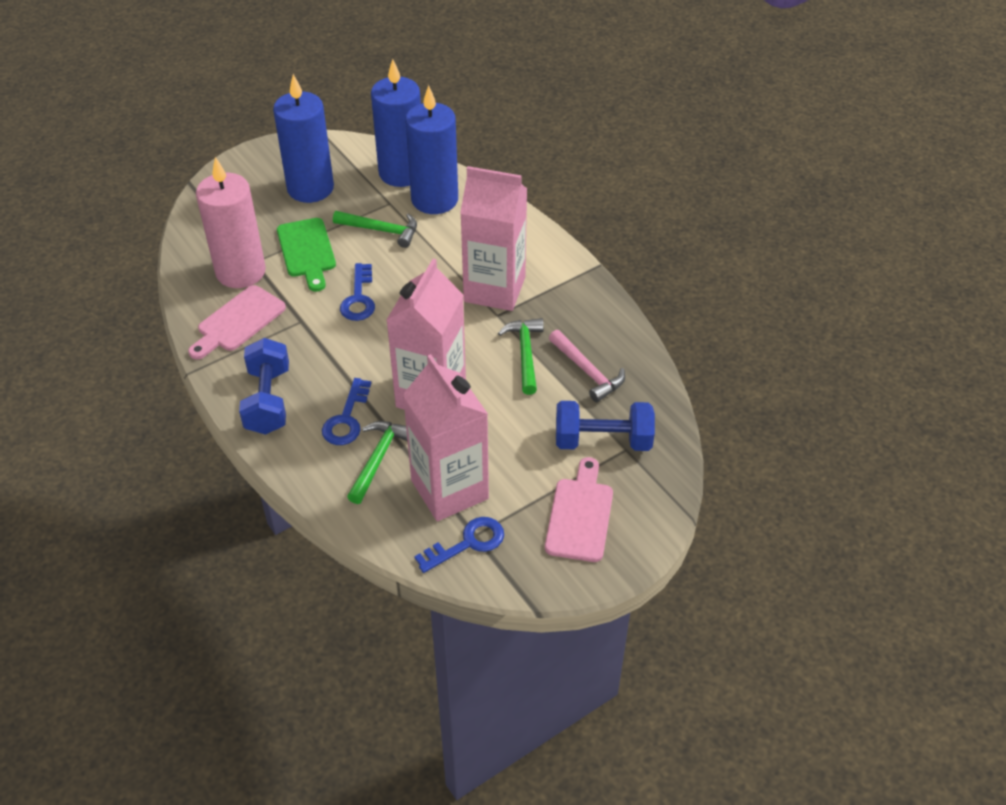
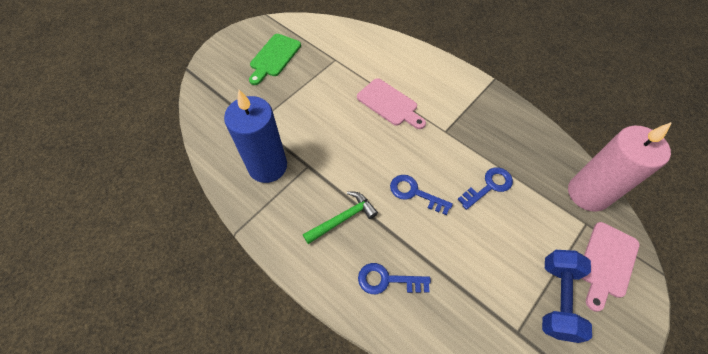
blue candle: [273,74,334,203] [371,59,421,187] [405,85,458,214] = 3 -> [224,90,287,183] = 1
blue dumbbell: [239,338,289,435] [556,401,655,451] = 2 -> [542,250,592,343] = 1
green hammer: [333,211,417,248] [347,421,407,504] [498,318,544,395] = 3 -> [303,191,378,244] = 1
pink carton: [386,259,466,410] [403,354,489,521] [460,166,527,311] = 3 -> none = 0
pink hammer: [549,330,625,402] = 1 -> none = 0

